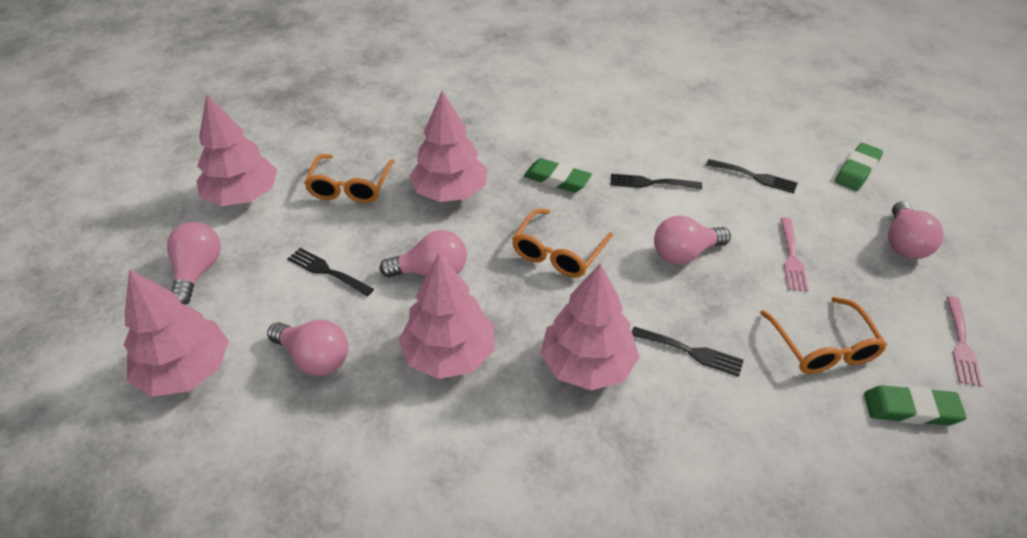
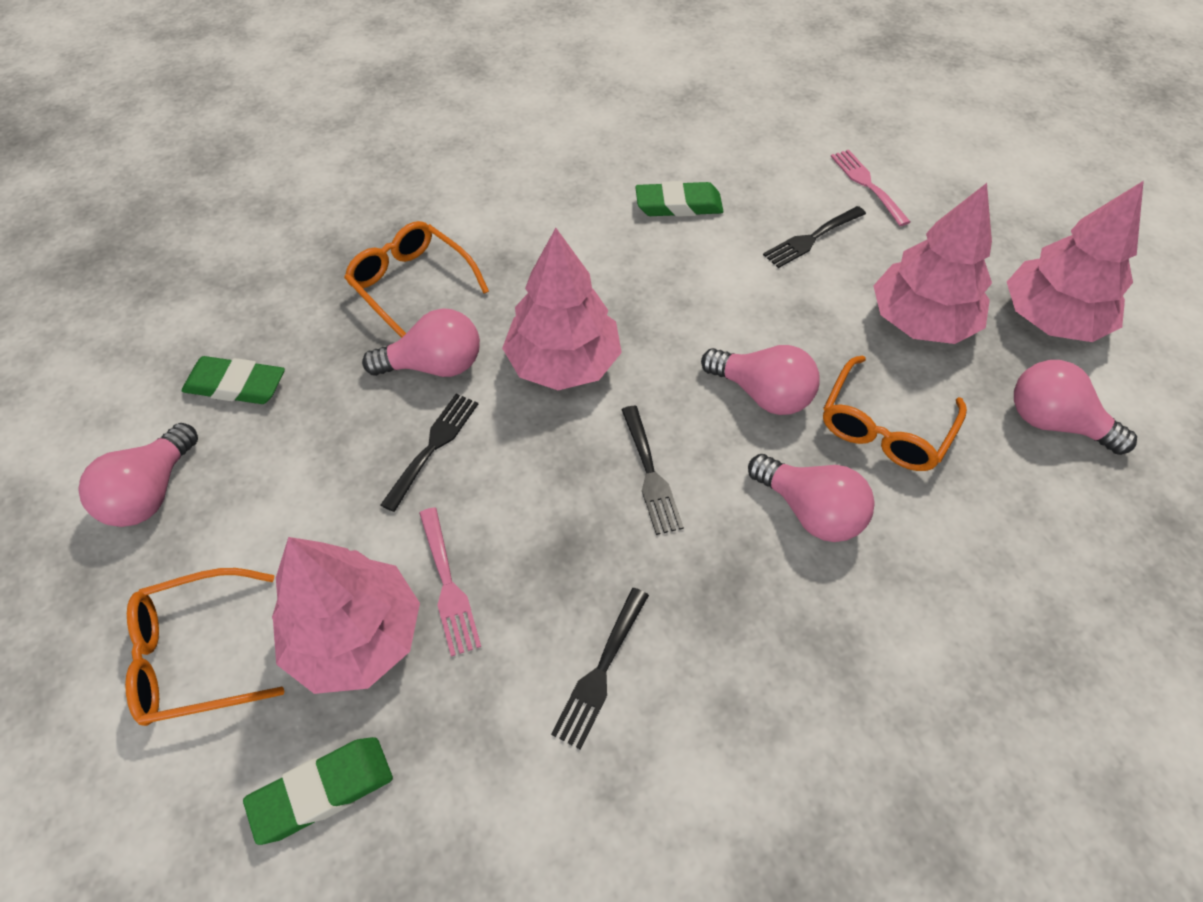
pink tree: [123,269,229,397] [197,94,277,206] [398,253,495,379] [409,91,487,202] [540,263,640,390] = 5 -> [272,537,420,694] [502,228,622,390] [873,183,992,344] [1007,181,1144,342] = 4

